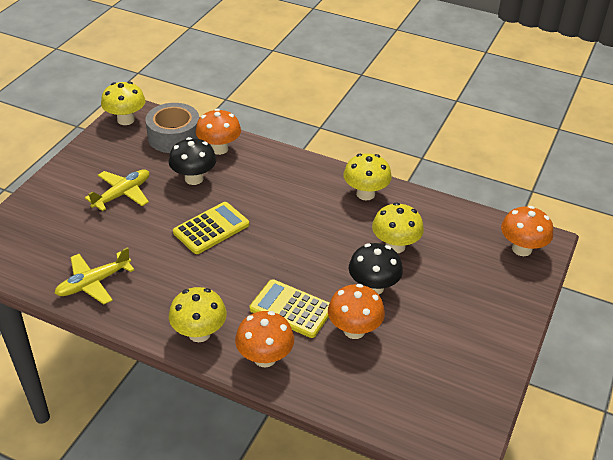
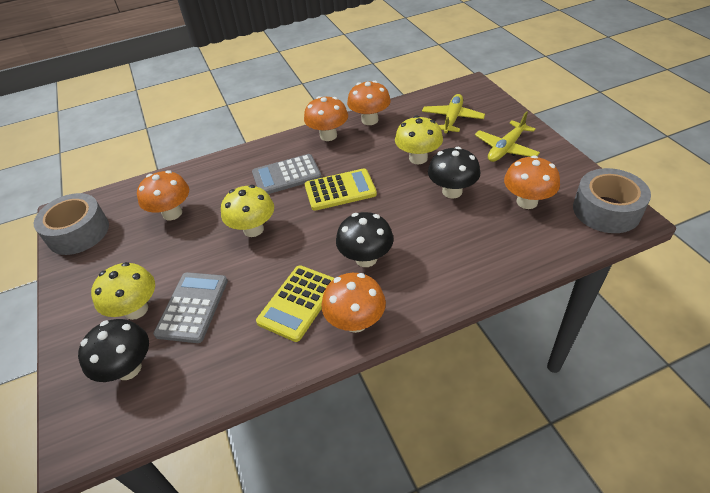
black mushroom: [169,137,216,185] [349,243,403,294] = 2 -> [78,319,149,382] [336,212,394,267] [428,147,481,198] = 3
grey calculator: none = 0 -> [153,272,228,343] [252,154,322,194] = 2
grey tape: [145,103,199,153] = 1 -> [34,193,109,255] [573,168,651,233] = 2
orange mushroom: [195,109,241,155] [235,311,294,368] [328,284,385,339] [501,206,553,256] = 4 -> [137,170,189,220] [304,96,348,141] [321,273,386,333] [347,81,391,125] [504,155,560,209] = 5
yellow mushroom: [101,82,145,125] [169,287,227,342] [343,153,392,200] [372,202,424,253] = 4 -> [91,262,155,320] [221,185,274,237] [395,116,443,164] = 3

